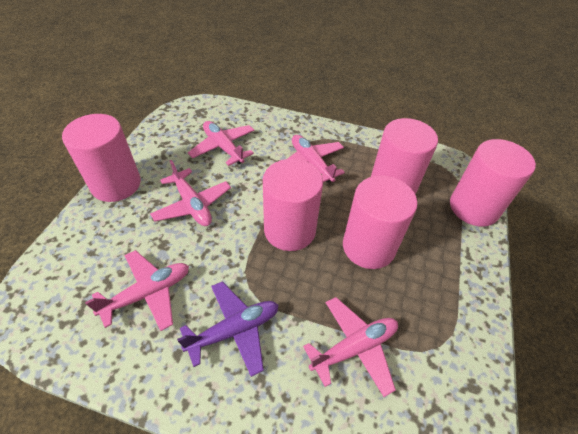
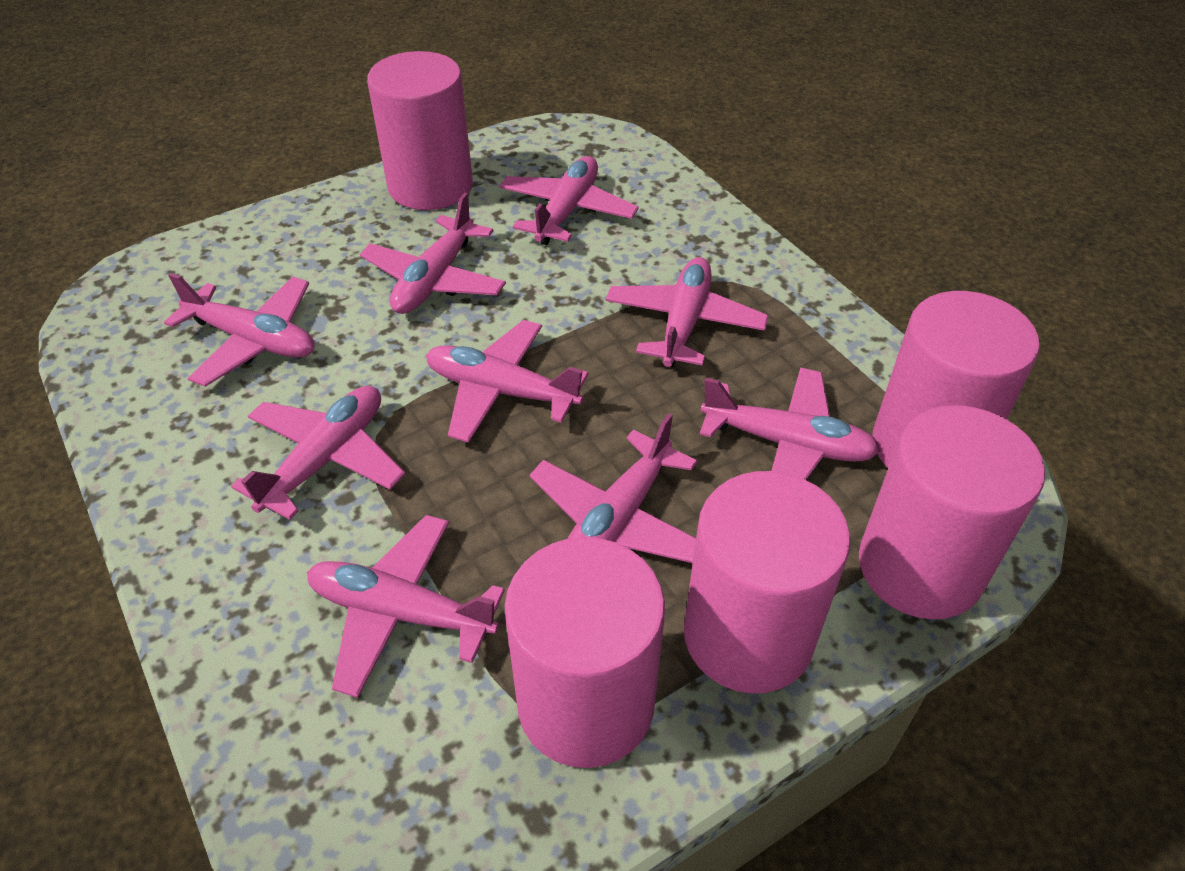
pink plane: [85,250,189,331] [150,160,231,226] [188,121,254,166] [287,135,345,183] [303,297,398,397] = 5 -> [164,273,315,387] [231,386,405,520] [307,515,505,698] [360,192,506,314] [426,320,589,443] [499,156,639,245] [530,413,697,563] [606,257,769,368] [699,367,880,480] = 9
purple plane: [177,281,279,377] = 1 -> none = 0

